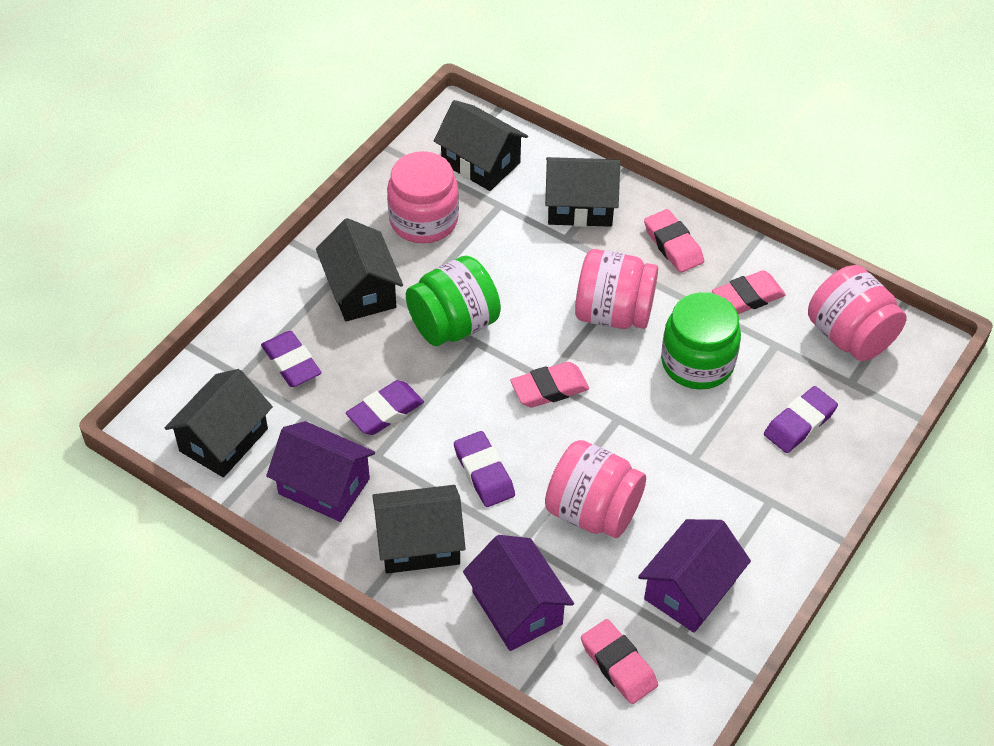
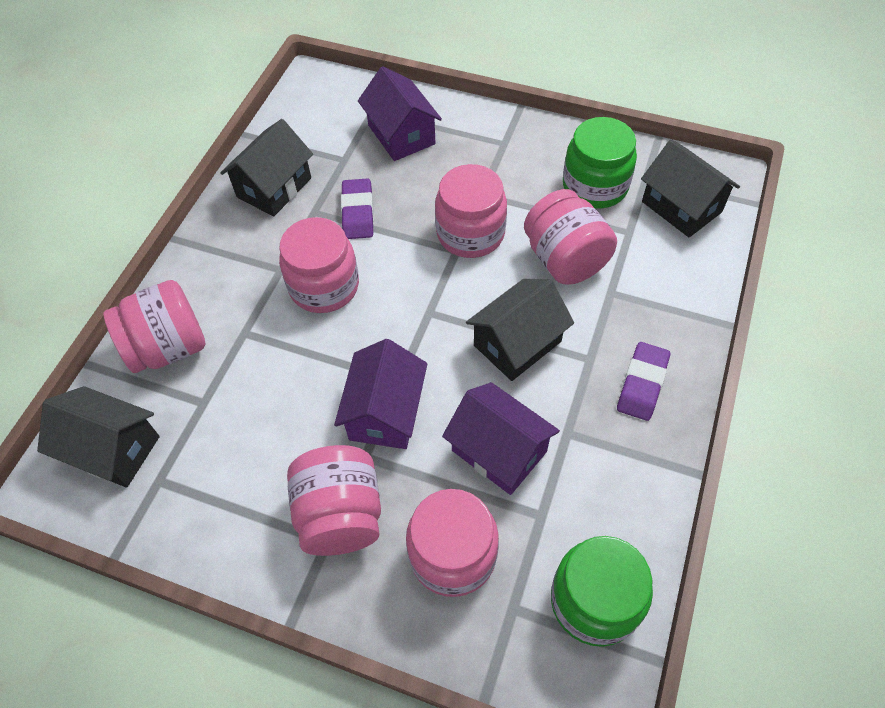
black house: [165,369,273,477] [316,218,403,321] [372,485,466,573] [434,100,528,191] [545,157,620,227] = 5 -> [37,386,160,488] [220,119,313,216] [466,279,574,381] [641,139,740,237] = 4
pink eraser: [510,362,589,407] [581,619,658,704] [644,209,704,273] [712,270,786,314] = 4 -> none = 0
pink jar: [387,151,459,243] [545,440,646,538] [575,249,658,329] [808,265,907,361] = 4 -> [103,280,206,373] [279,217,359,313] [287,445,381,556] [406,489,499,597] [435,164,507,258] [524,189,617,285] = 6
purple eraser: [261,331,322,387] [346,380,424,435] [454,431,515,507] [764,386,838,453] = 4 -> [341,178,374,239] [617,342,670,421] = 2

